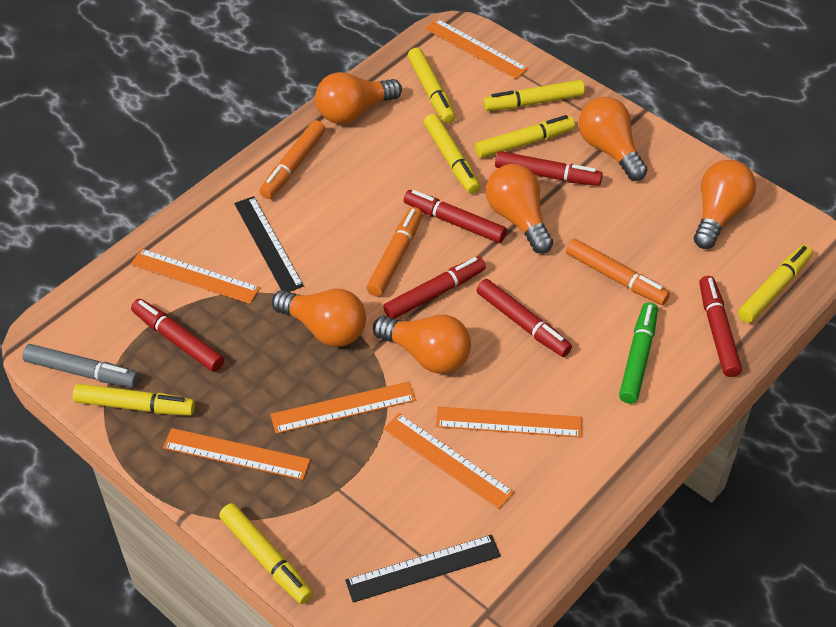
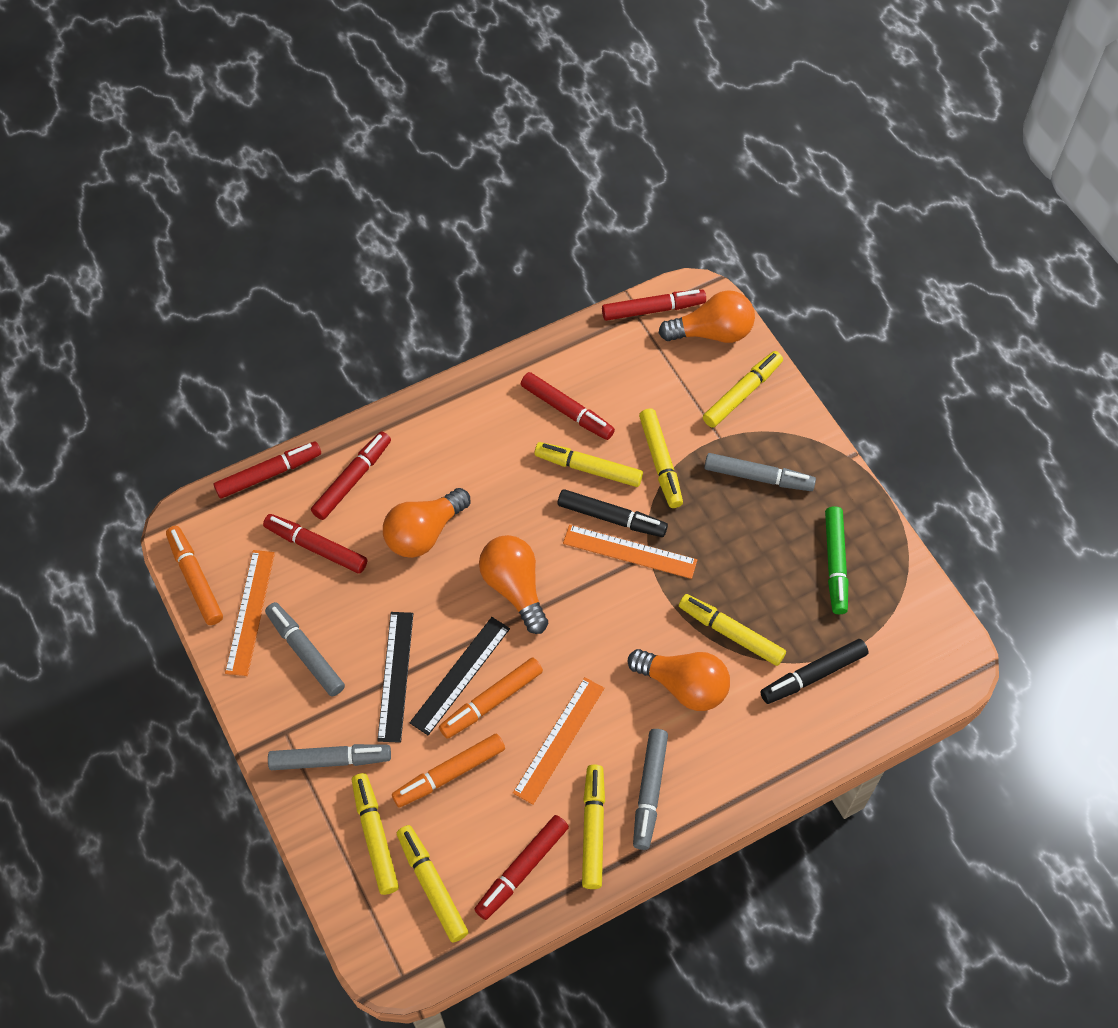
black marker: none = 0 -> [558,489,668,537] [760,639,868,704] = 2
grey marker: [22,344,139,387] = 1 -> [265,602,345,697] [268,744,391,770] [633,729,668,850] [704,453,816,491] = 4
orange light bulb: [272,289,366,347] [315,72,402,124] [373,315,471,374] [486,164,553,254] [578,97,648,181] [694,160,756,249] = 6 -> [383,488,470,558] [479,535,548,634] [627,649,730,711] [659,290,755,343] = 4
orange ruler: [131,249,260,304] [163,428,310,480] [271,382,416,434] [384,413,514,509] [425,19,528,79] [436,407,582,438] = 6 -> [225,550,275,676] [513,677,604,805] [563,525,697,579] = 3

